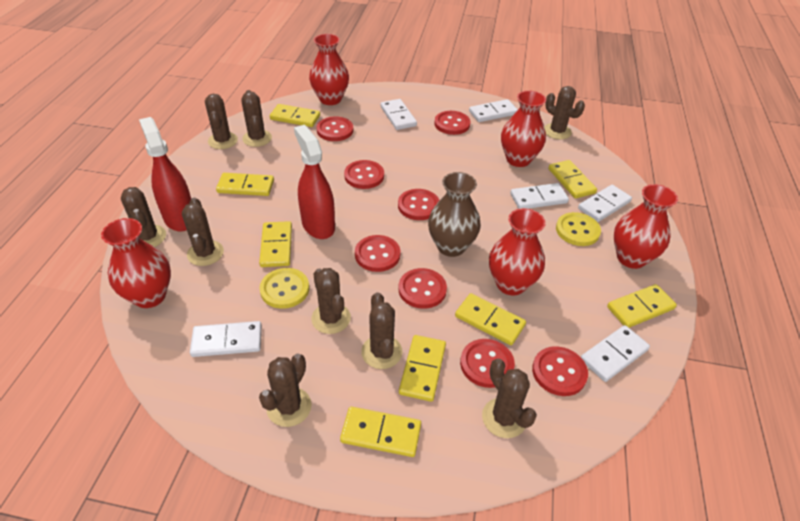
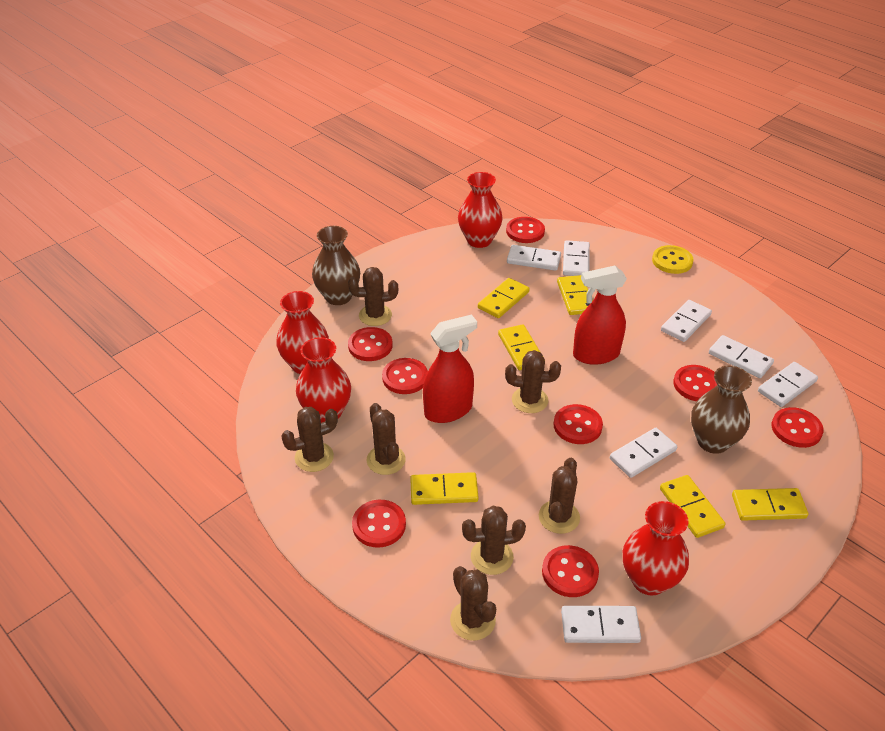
brown cactus: [121,187,166,247] [182,198,224,266] [205,94,238,149] [241,90,272,147] [259,353,312,427] [311,268,351,334] [361,292,403,369] [482,359,537,438] [544,86,585,140] = 9 -> [281,407,338,472] [348,267,398,326] [367,403,406,475] [450,566,496,641] [462,506,526,575] [505,350,561,413] [539,458,580,534] = 7
brown vase: [428,172,481,257] = 1 -> [312,226,360,305] [691,366,752,454] = 2
red vase: [101,218,171,308] [309,34,349,105] [489,208,546,295] [501,90,546,167] [614,184,678,269] = 5 -> [276,291,329,374] [296,337,351,423] [458,172,503,248] [623,501,689,595] = 4
white domino: [190,321,262,357] [380,99,417,130] [469,99,518,122] [510,183,569,209] [578,185,632,222] [581,325,650,382] = 6 -> [507,245,561,271] [561,606,641,643] [563,240,590,276] [610,428,677,478] [661,300,712,342] [709,335,774,378] [758,362,818,407] = 7
yellow button: [260,268,309,309] [556,212,601,246] = 2 -> [652,245,694,274] = 1
yellow domino: [216,173,274,196] [259,221,292,267] [270,104,320,127] [340,407,421,457] [399,335,446,402] [455,293,526,345] [548,160,597,199] [607,284,677,328] = 8 -> [410,472,478,505] [478,278,529,318] [498,324,540,370] [557,275,593,315] [660,475,725,538] [732,488,808,521] = 6

